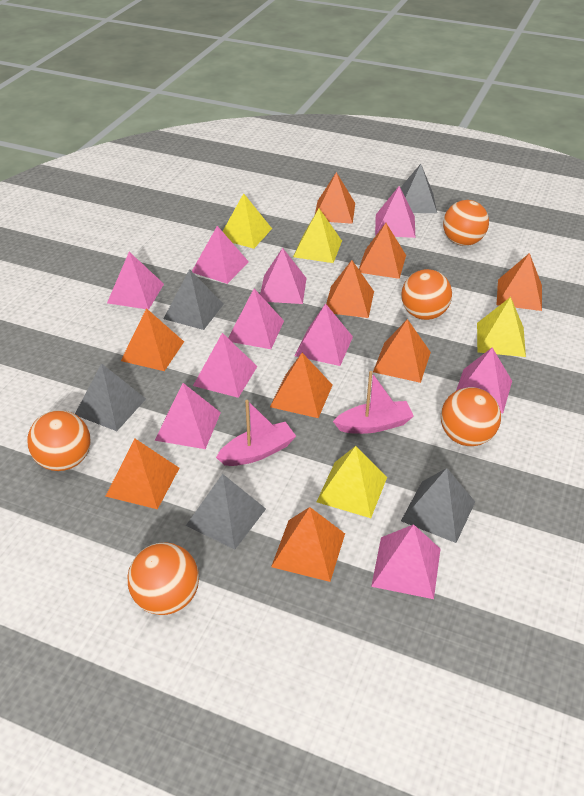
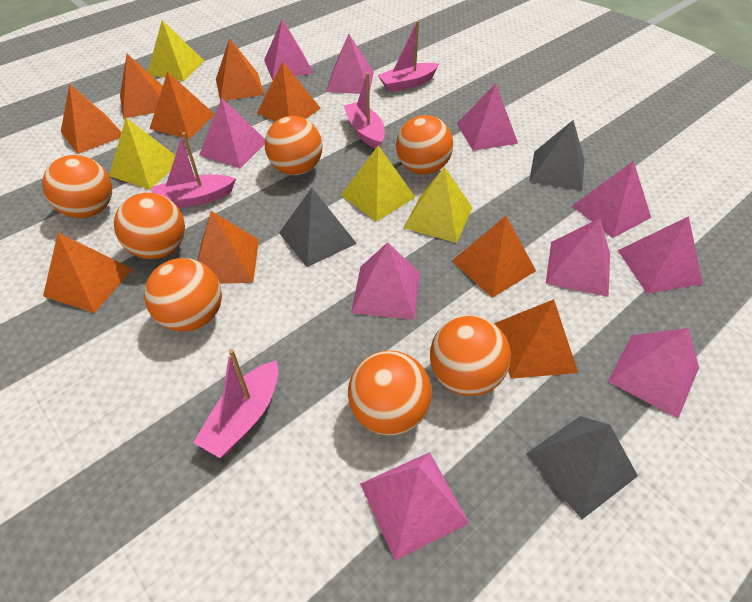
grey pyramid: [75,363,146,431] [163,269,224,330] [186,474,266,550] [400,164,437,213] [401,468,475,543] = 5 -> [279,188,357,267] [526,416,638,519] [529,120,584,191] = 3
orange ball: [27,410,91,471] [128,542,199,615] [401,269,452,320] [441,387,501,446] [443,200,489,246] = 5 -> [42,155,112,218] [114,193,185,259] [144,258,222,332] [265,116,322,175] [348,350,432,436] [396,115,453,175] [430,316,511,396] = 7
pink boat: [216,400,296,466] [333,371,414,434] = 2 -> [151,132,236,208] [193,349,278,458] [343,72,385,149] [378,21,439,92] = 4

